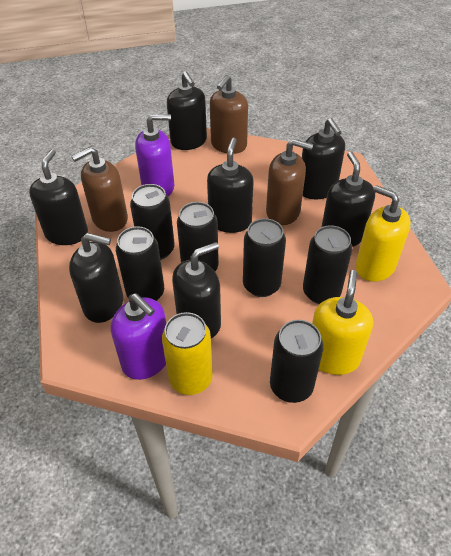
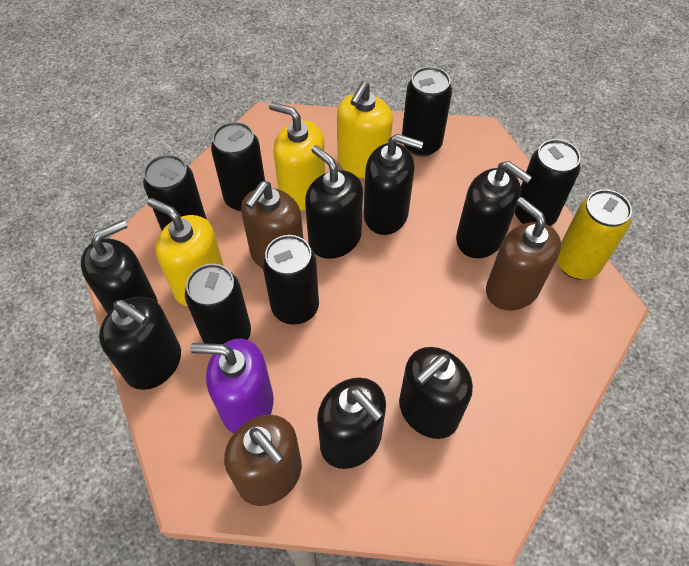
purple soap dispenser: [111,293,166,380] [135,114,174,196] = 2 -> [190,339,274,433] = 1
yellow soap dispenser: [312,270,373,375] [355,185,411,282] = 2 -> [148,198,224,306] [269,102,325,211] [337,81,393,178] = 3

